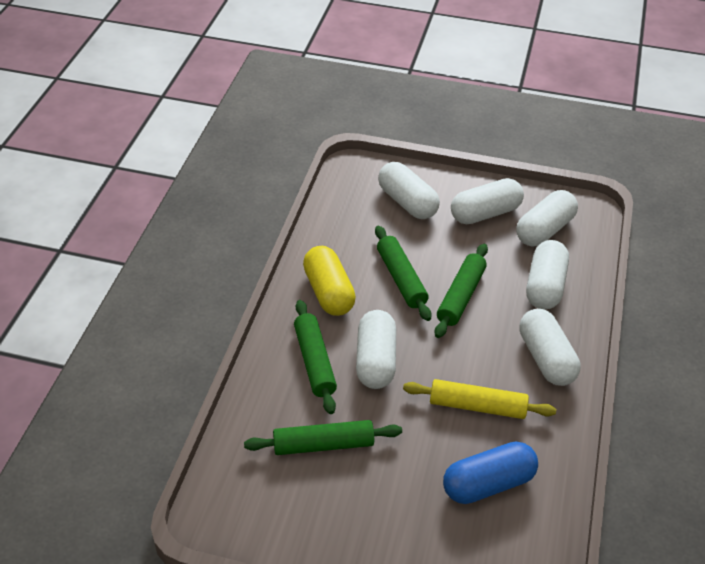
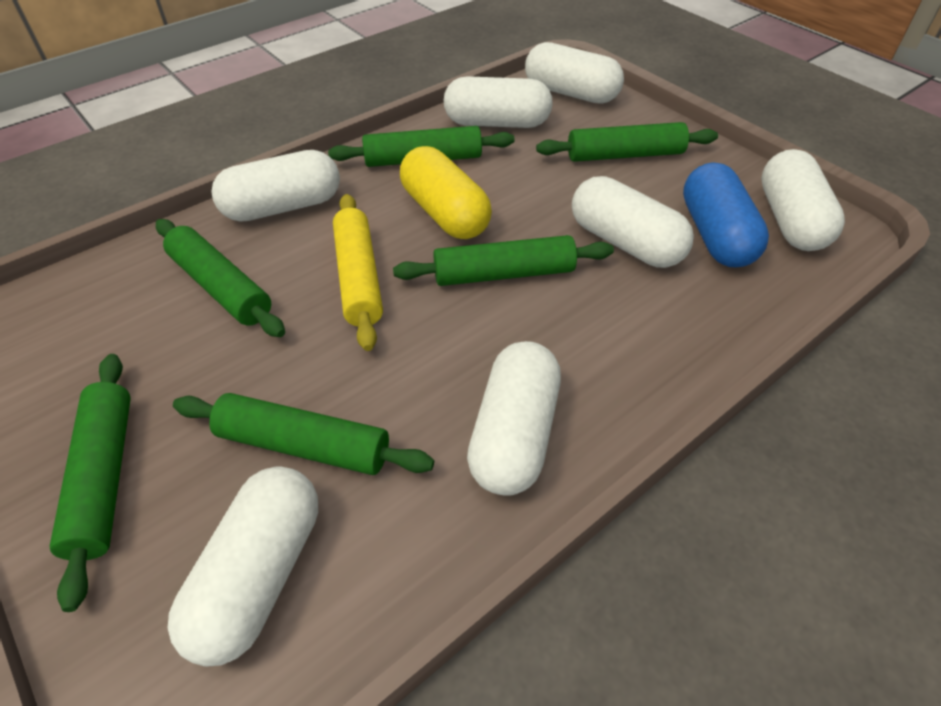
green rolling pin: [244,420,402,455] [294,300,337,414] [375,226,432,321] [434,244,488,338] = 4 -> [50,354,131,612] [156,219,285,337] [173,393,434,475] [328,126,515,167] [393,235,614,286] [536,122,718,162] = 6
white capsule: [356,310,396,389] [378,162,440,219] [451,178,524,224] [516,190,578,246] [519,309,581,386] [526,240,569,309] = 6 -> [168,467,318,667] [211,150,340,222] [444,76,553,128] [467,341,561,496] [525,42,624,104] [572,176,694,268] [761,149,845,251] = 7

